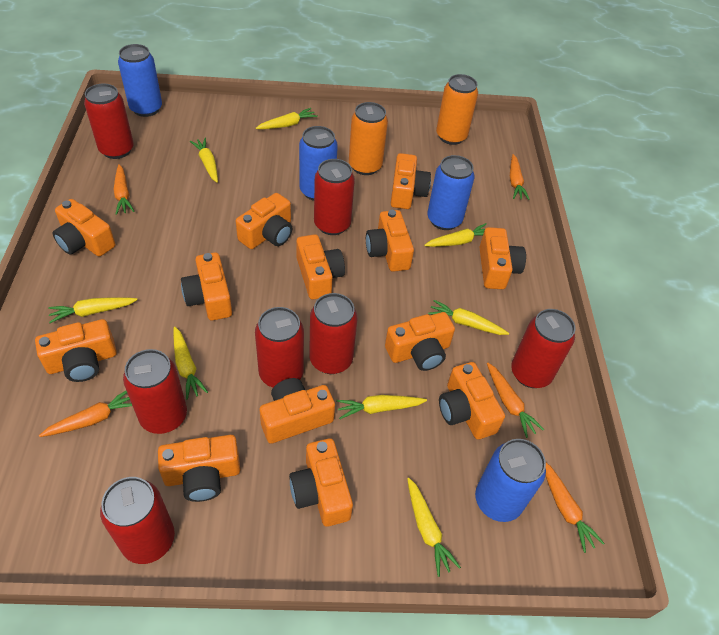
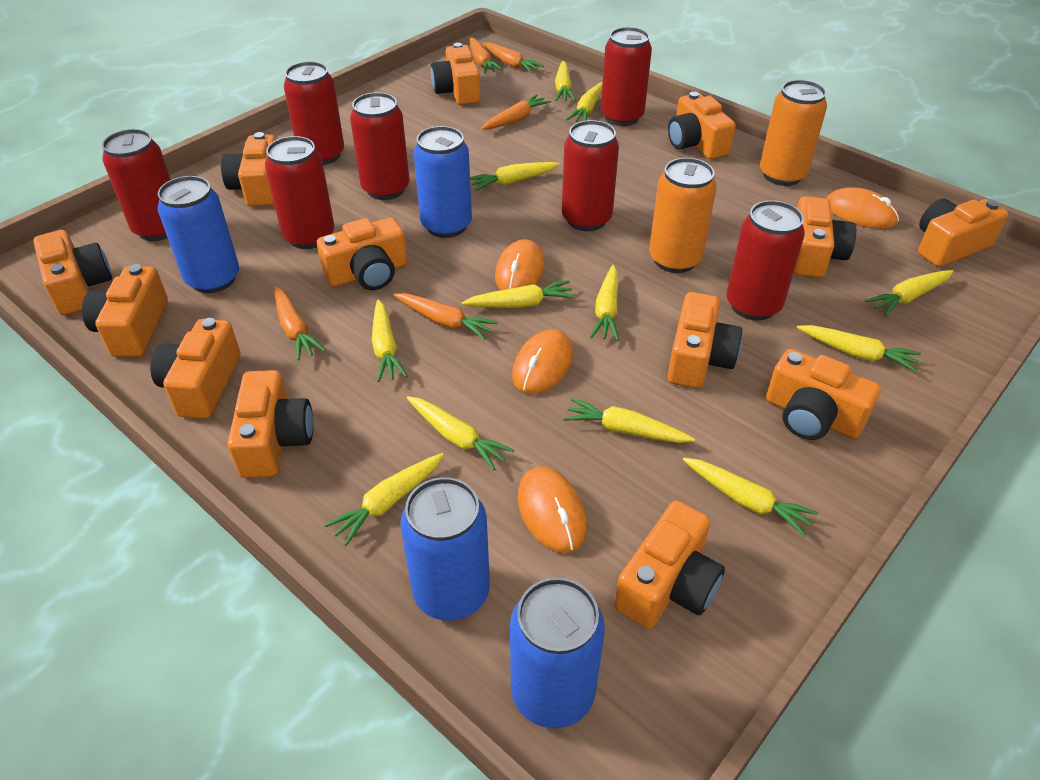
orange mouse: none = 0 -> [495,239,545,290] [512,329,573,394] [518,467,587,553] [826,187,899,229] = 4
yellow carrot: [48,297,137,323] [173,327,208,400] [190,138,218,183] [256,108,318,129] [336,395,427,419] [407,478,461,577] [424,223,487,247] [428,300,509,335] = 8 -> [324,453,444,546] [372,299,407,382] [407,396,514,470] [462,280,576,308] [470,162,560,191] [555,61,576,101] [563,398,695,443] [566,82,602,122] [590,265,619,341] [683,458,818,537] [797,325,921,372] [865,270,954,316] = 12

